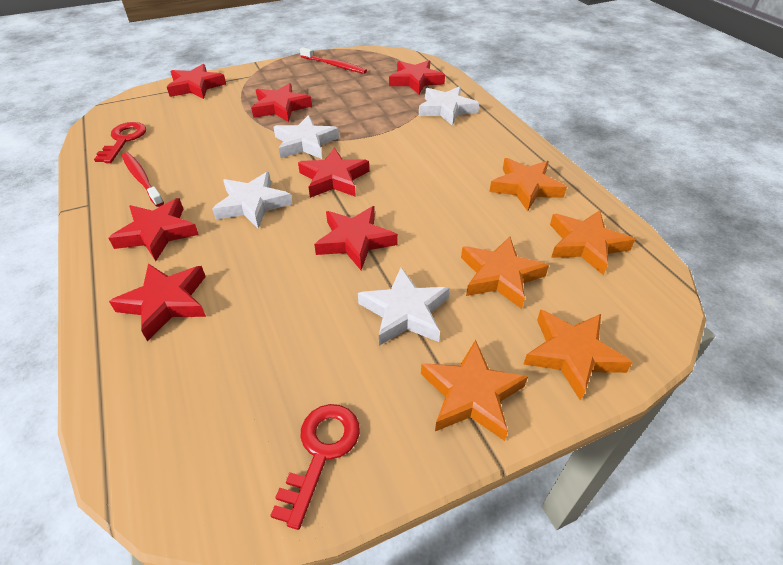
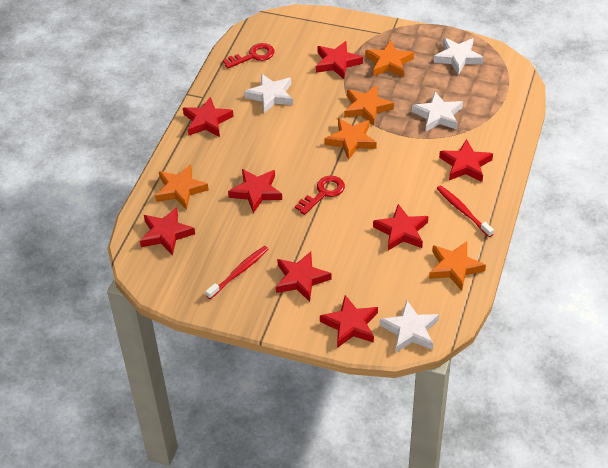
red star: [109,198,199,261] [109,264,206,341] [167,64,226,99] [251,83,312,122] [298,148,369,198] [314,206,398,270] [389,60,445,94] = 7 -> [140,207,195,255] [183,97,234,137] [228,169,282,213] [276,252,331,302] [316,41,363,79] [320,295,378,348] [373,204,428,250] [439,139,493,182] = 8

